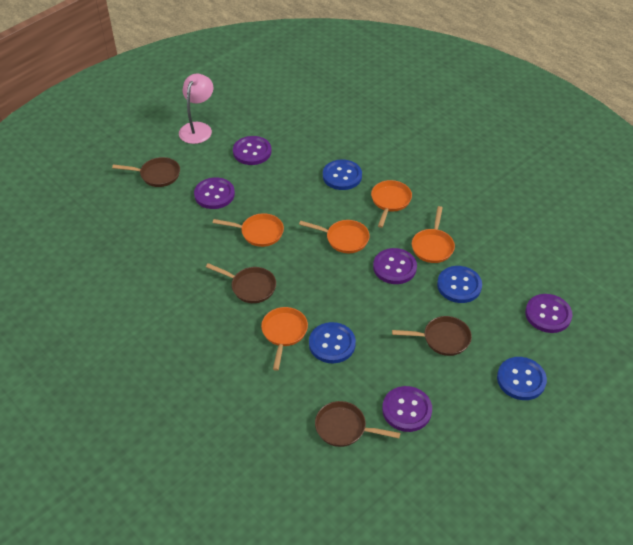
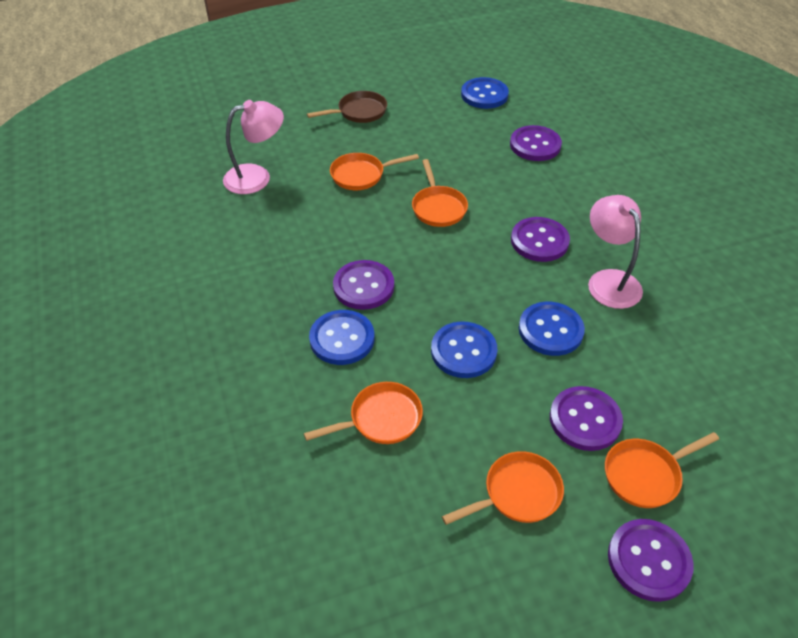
brown pan: [112,157,180,187] [206,263,276,303] [315,401,400,447] [392,316,472,356] = 4 -> [307,91,387,123] = 1
pink lamp: [179,74,213,144] = 1 -> [223,100,284,194] [588,195,643,309] = 2

